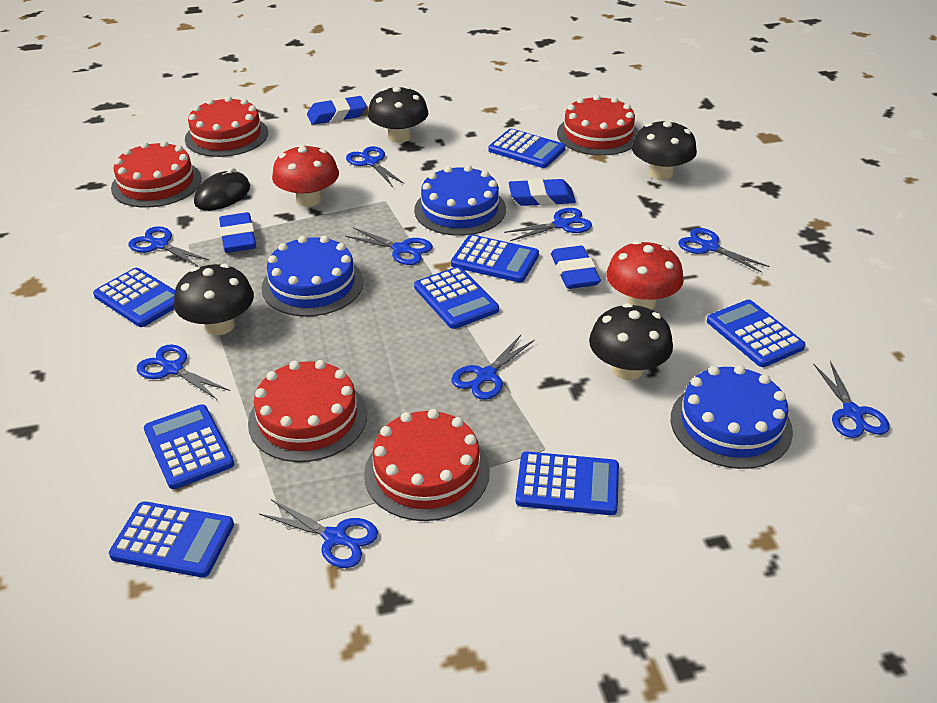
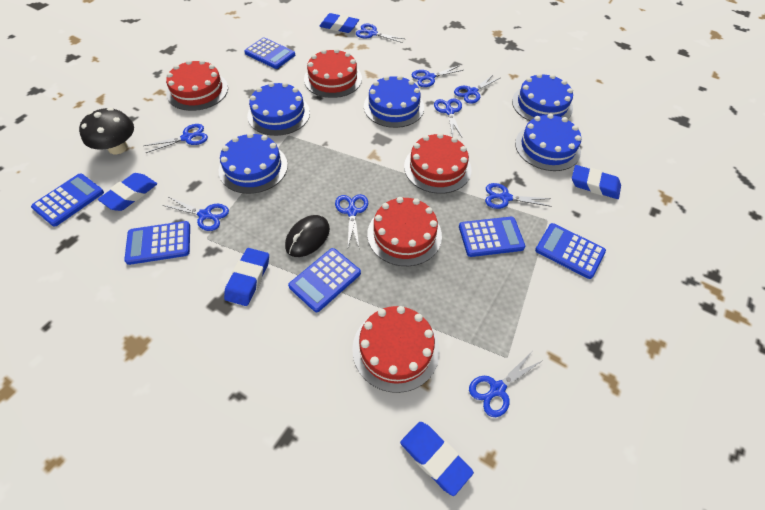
black mushroom: [174,264,254,335] [368,86,429,143] [589,303,673,380] [632,120,697,180] = 4 -> [79,108,134,154] = 1
blue cake: [261,236,363,317] [414,165,506,236] [671,365,793,469] = 3 -> [219,132,288,194] [247,82,310,136] [364,75,424,128] [512,73,573,121] [515,113,581,171] = 5
blue calculator: [93,268,175,327] [109,501,234,578] [144,404,234,489] [414,267,499,329] [451,235,539,283] [488,129,565,168] [516,451,619,515] [707,300,805,367] = 8 -> [31,174,104,227] [124,221,190,265] [245,37,295,69] [288,248,361,312] [459,217,526,257] [535,223,606,279] = 6
blue eraser: [219,212,256,253] [307,96,367,125] [509,178,576,206] [551,246,601,289] = 4 -> [98,173,157,211] [224,248,269,306] [319,13,359,33] [400,422,474,496] [572,165,621,199] = 5
red mushroom: [272,144,339,207] [606,240,684,310] = 2 -> none = 0

